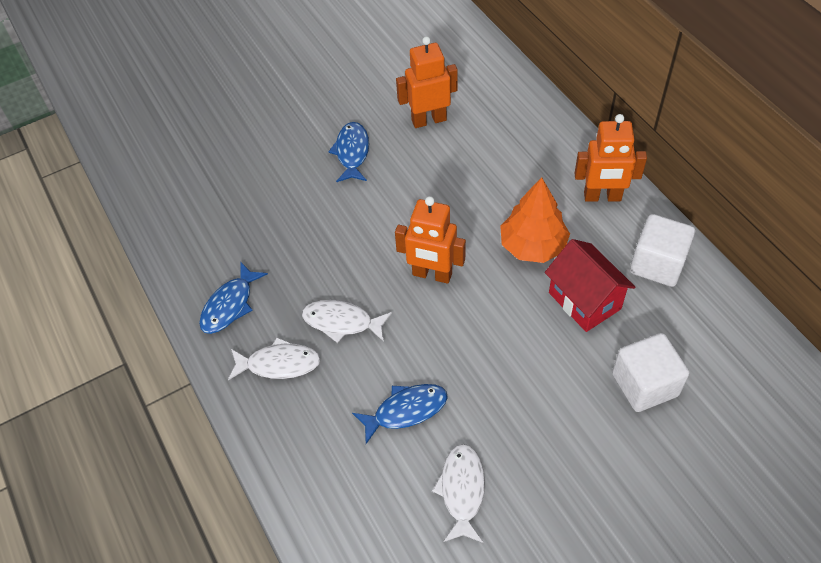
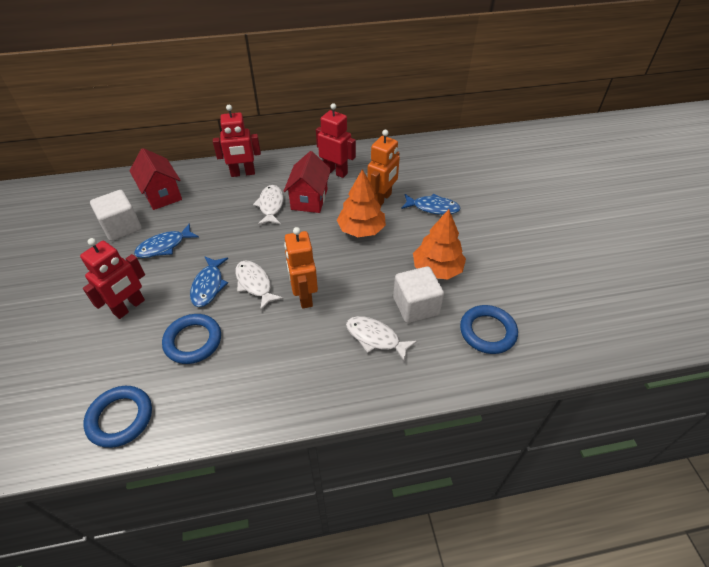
blue ring: none = 0 -> [83,386,152,448] [162,314,221,364] [460,305,518,354] = 3
orange robot: [395,196,466,284] [396,36,458,128] [575,114,647,202] = 3 -> [284,227,318,309] [367,130,400,206] = 2
orange tree: [500,177,570,263] = 1 -> [337,169,386,237] [413,209,466,279] = 2
red house: [545,239,635,332] = 1 -> [130,148,182,210] [283,151,331,213] = 2
red robot: none = 0 -> [80,238,145,319] [213,105,261,177] [316,103,356,178] = 3

